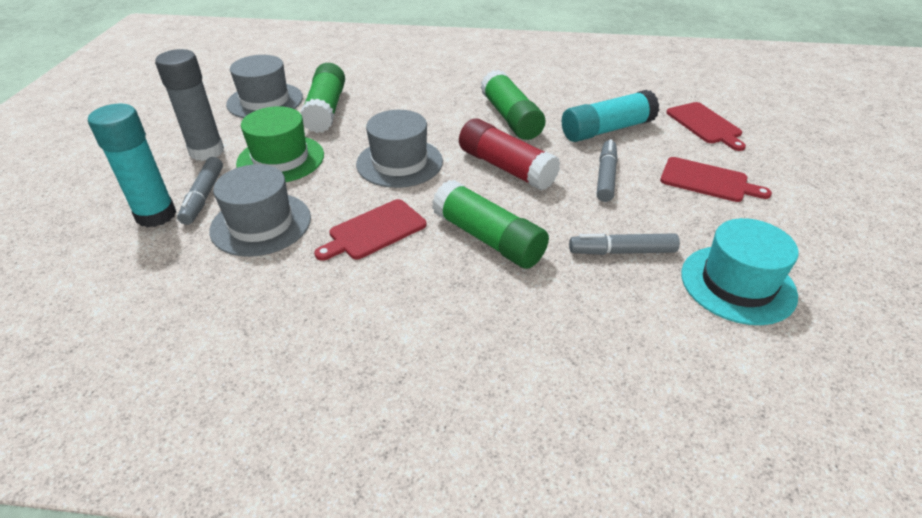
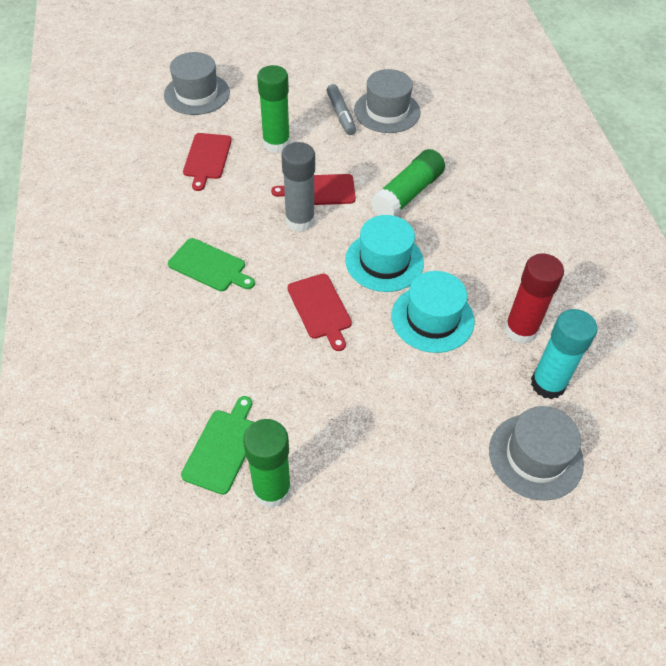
green cutting board: none = 0 -> [168,238,255,291] [181,396,254,495] = 2
green hat: [236,106,324,182] = 1 -> none = 0
grey marker: [177,157,223,225] [569,233,680,255] [597,139,618,202] = 3 -> [326,84,356,135] = 1
turquoise glue stick: [88,104,176,228] [562,90,659,142] = 2 -> [531,309,597,399] = 1
turquoise hat: [681,218,799,325] = 1 -> [345,215,424,292] [391,271,475,353] = 2

